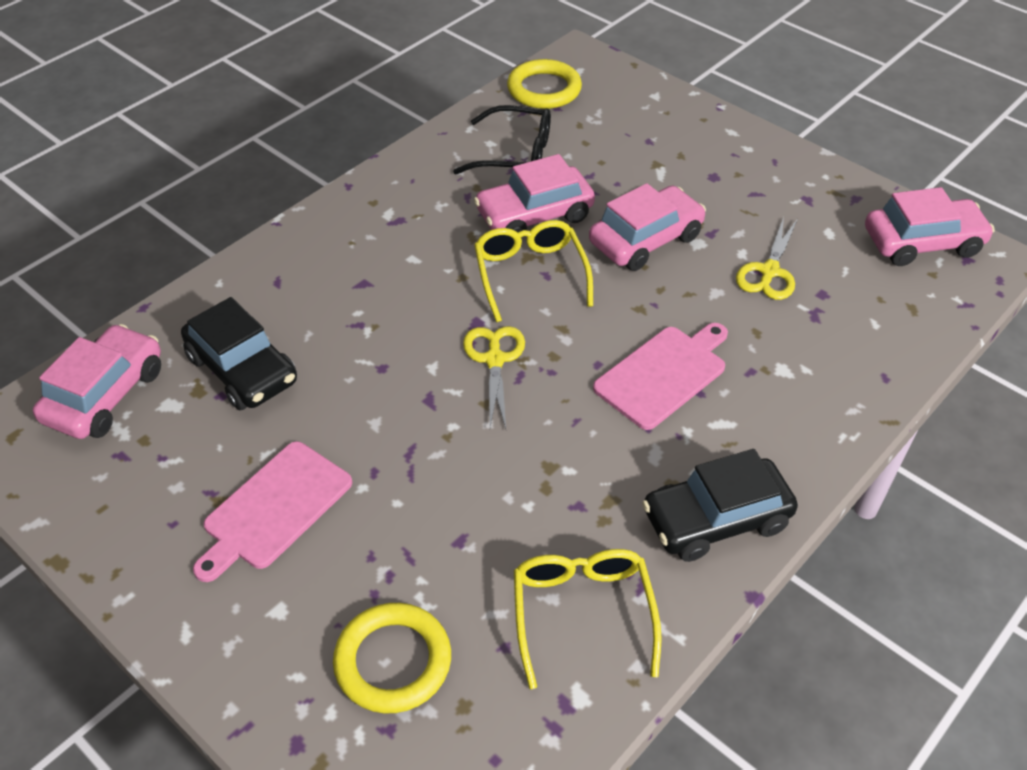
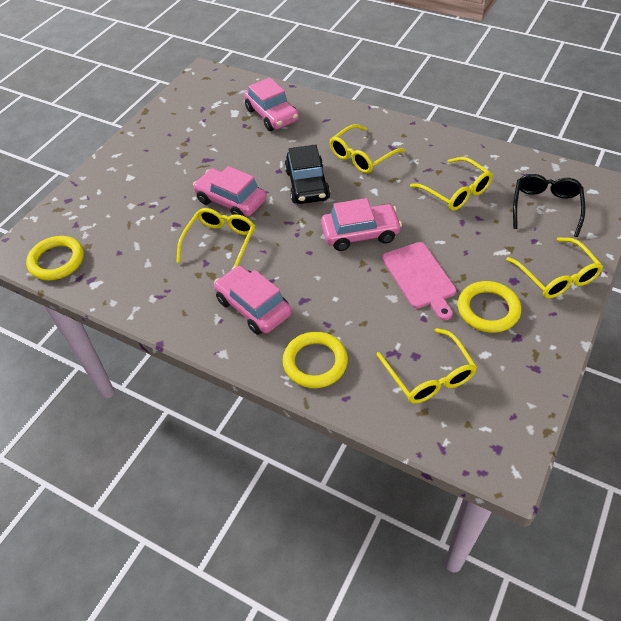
black car: [181,297,297,410] [642,449,798,562] = 2 -> [285,144,330,204] = 1
pink cutting board: [193,441,352,582] [593,323,728,430] = 2 -> [382,242,456,320] = 1
yellow glasses: [474,220,593,322] [514,549,662,689] = 2 -> [176,208,255,266] [330,124,405,173] [376,328,477,404] [410,157,493,211] [506,237,603,299] = 5
yellow ring: [333,603,451,714] [507,59,582,109] = 2 -> [26,236,84,280] [283,332,348,388] [458,281,521,333] = 3
yellow scissors: [463,326,525,429] [736,217,797,300] = 2 -> none = 0

